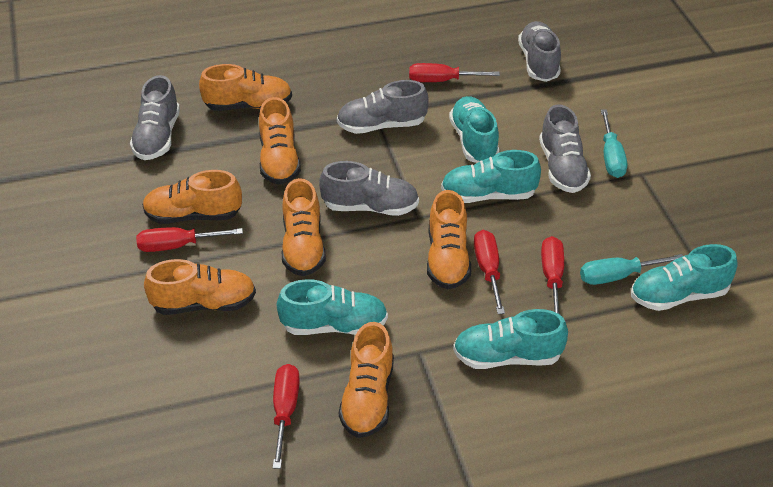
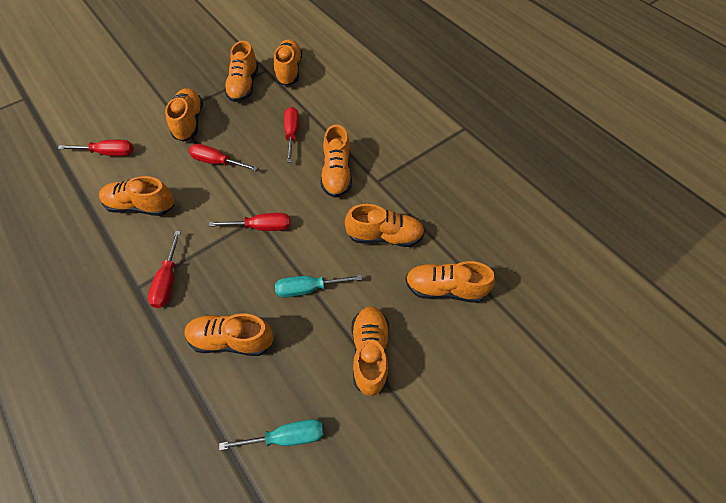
grey shoe: [130,75,180,160] [319,161,419,216] [337,80,429,134] [518,21,561,82] [539,104,591,193] = 5 -> none = 0
orange shoe: [142,170,242,224] [144,259,256,315] [199,64,292,111] [259,97,301,185] [282,178,326,276] [339,322,394,438] [427,190,471,289] = 7 -> [99,176,174,216] [165,88,203,142] [185,314,274,356] [224,41,259,102] [274,39,302,86] [320,124,352,198] [345,204,425,247] [351,306,389,396] [405,261,495,303] = 9
turquoise shoe: [277,279,388,335] [441,150,541,203] [449,96,499,163] [453,309,568,369] [631,244,738,311] = 5 -> none = 0

